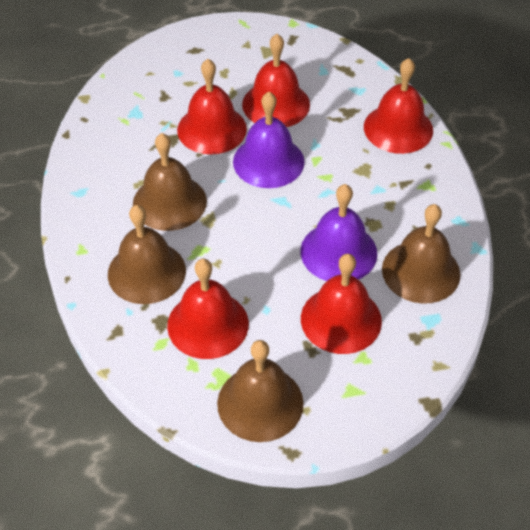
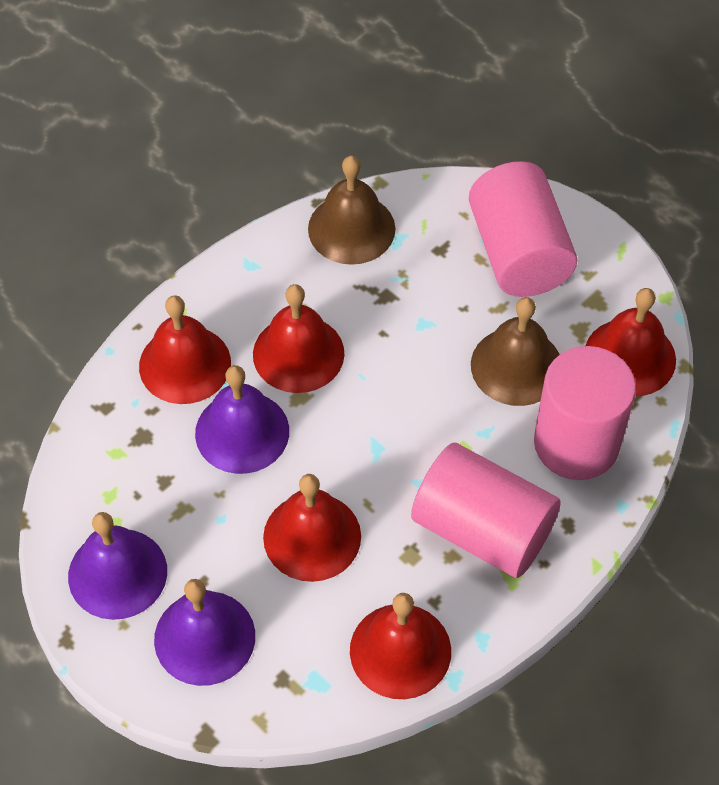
brown bell: [108,205,186,304] [133,133,207,231] [217,340,304,442] [382,204,460,303] = 4 -> [308,156,395,265] [471,297,560,406] = 2
pink cylinder: none = 0 -> [411,443,561,578] [469,161,577,297] [534,346,636,480] = 3
purple bell: [233,92,304,188] [300,184,377,281] = 2 -> [68,512,167,620] [154,579,255,686] [195,365,289,474] = 3

